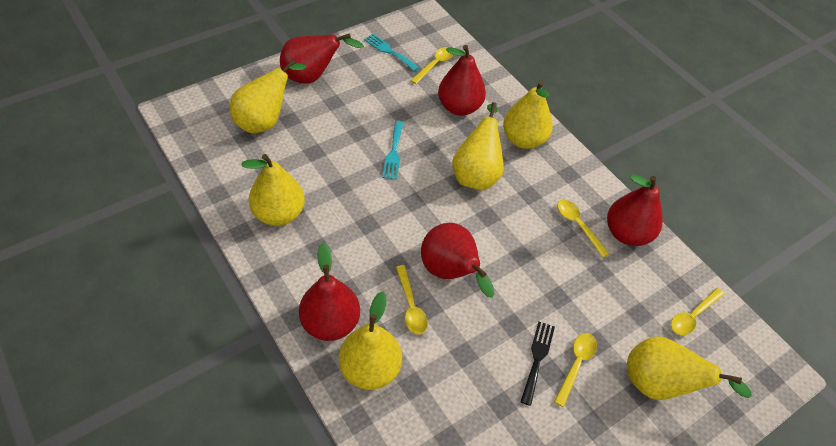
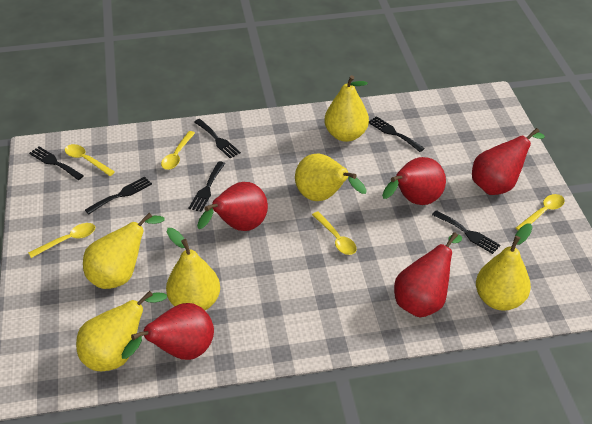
black fork: [520,322,555,406] = 1 -> [29,146,84,180] [85,176,152,214] [189,161,225,212] [194,119,241,159] [369,116,425,152] [432,210,501,254] = 6
turquoise fork: [364,34,419,71] [382,121,403,180] = 2 -> none = 0

